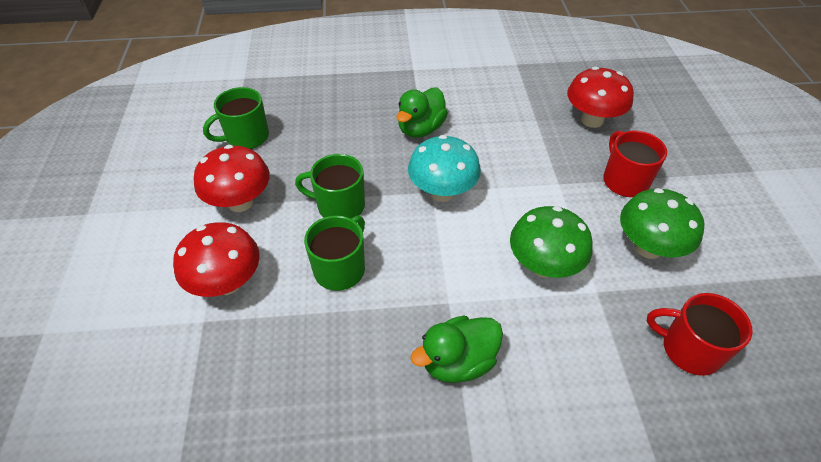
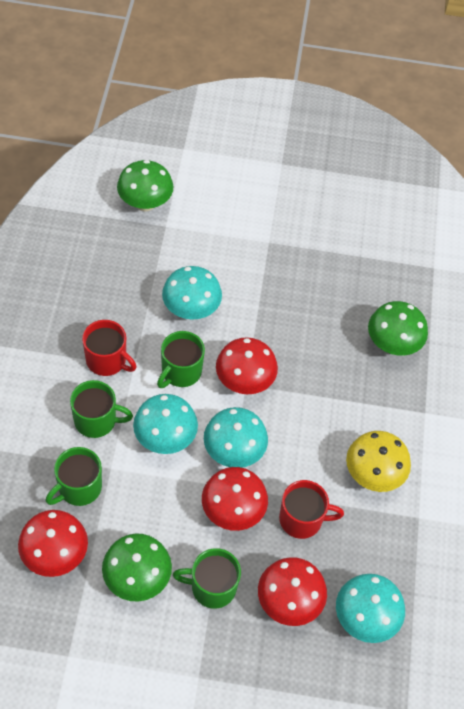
green duck: [396,88,448,138] [410,315,503,383] = 2 -> none = 0
green mug: [203,87,269,149] [295,154,365,219] [304,215,365,291] = 3 -> [46,447,102,506] [70,380,133,438] [157,331,205,388] [173,548,241,609] = 4
green mushroom: [510,206,593,278] [620,188,704,259] = 2 -> [102,534,172,602] [117,160,173,212] [368,301,428,356] = 3
red mushroom: [173,222,260,297] [194,145,270,212] [567,67,634,128] = 3 -> [18,510,88,577] [202,467,268,531] [216,337,278,394] [258,557,327,626] = 4
turquoise mushroom: [408,135,481,202] = 1 -> [133,394,198,454] [162,266,222,319] [204,407,268,468] [336,574,405,643] = 4
yellow mushroom: none = 0 -> [346,431,411,492] = 1

